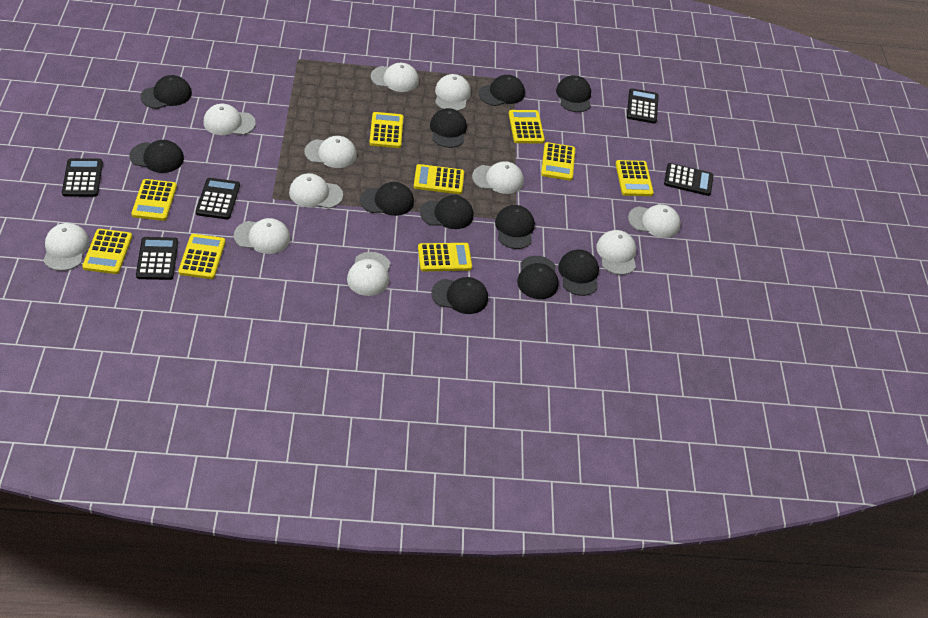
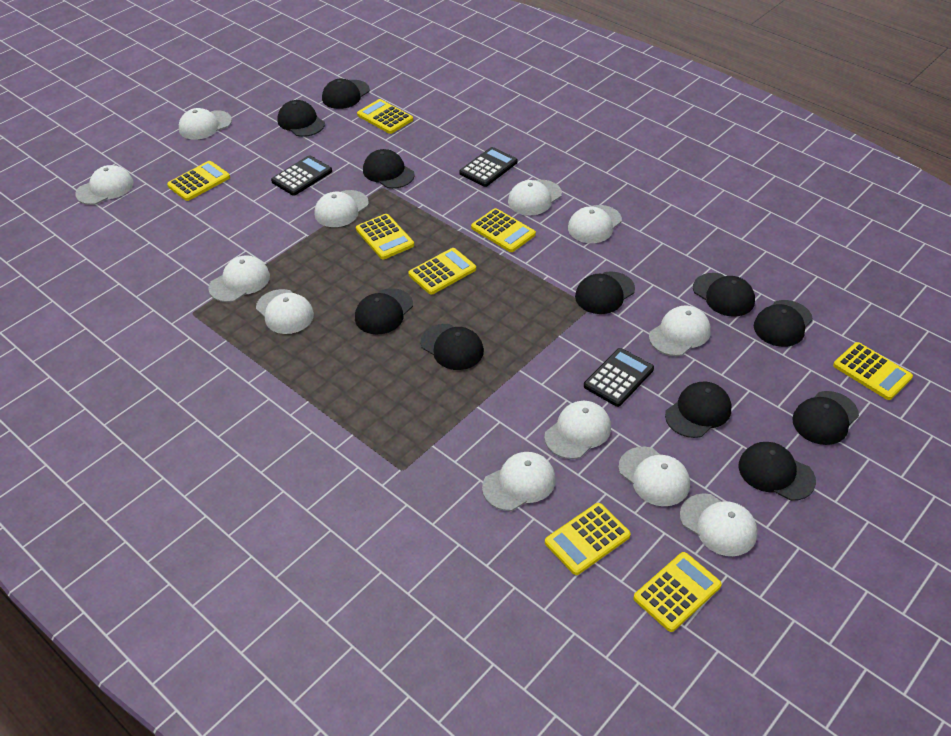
black calculator: [62,158,103,197] [136,237,178,280] [196,178,240,219] [627,88,659,124] [664,163,713,196] = 5 -> [271,155,332,196] [459,147,518,187] [584,348,654,407] = 3
white cap: [43,223,90,271] [203,104,256,135] [234,218,290,254] [289,173,343,208] [304,136,357,168] [347,252,391,296] [371,63,419,92] [435,74,471,111] [472,161,524,194] [596,230,636,275] [628,204,681,238] = 11 -> [75,165,134,205] [179,108,232,140] [208,255,270,302] [256,289,314,334] [315,190,369,227] [482,452,556,511] [508,180,562,215] [544,401,611,459] [568,205,622,243] [618,447,690,506] [649,306,711,356] [680,493,757,556] = 12
yellow calculator: [82,229,132,274] [131,179,177,221] [178,234,225,279] [369,112,404,148] [414,164,464,194] [418,243,472,271] [509,110,545,143] [541,142,575,181] [616,160,654,196] = 9 -> [167,161,230,201] [356,214,414,259] [357,99,413,134] [408,248,476,295] [471,208,536,252] [545,503,631,575] [634,552,722,632] [833,342,913,400] = 8

